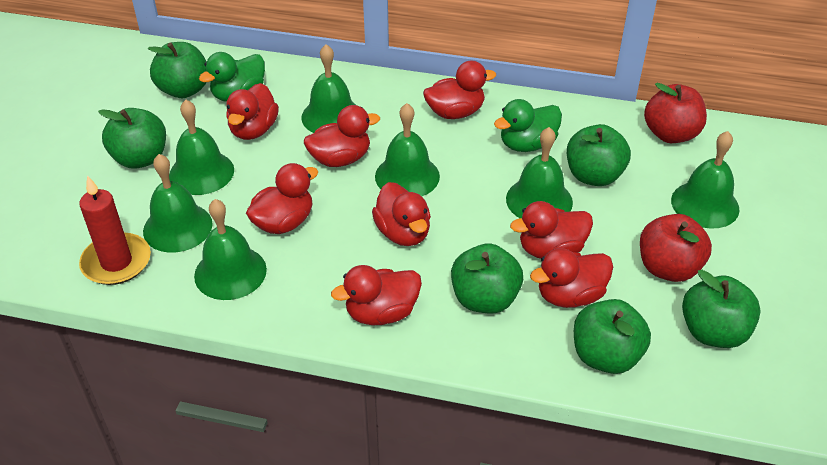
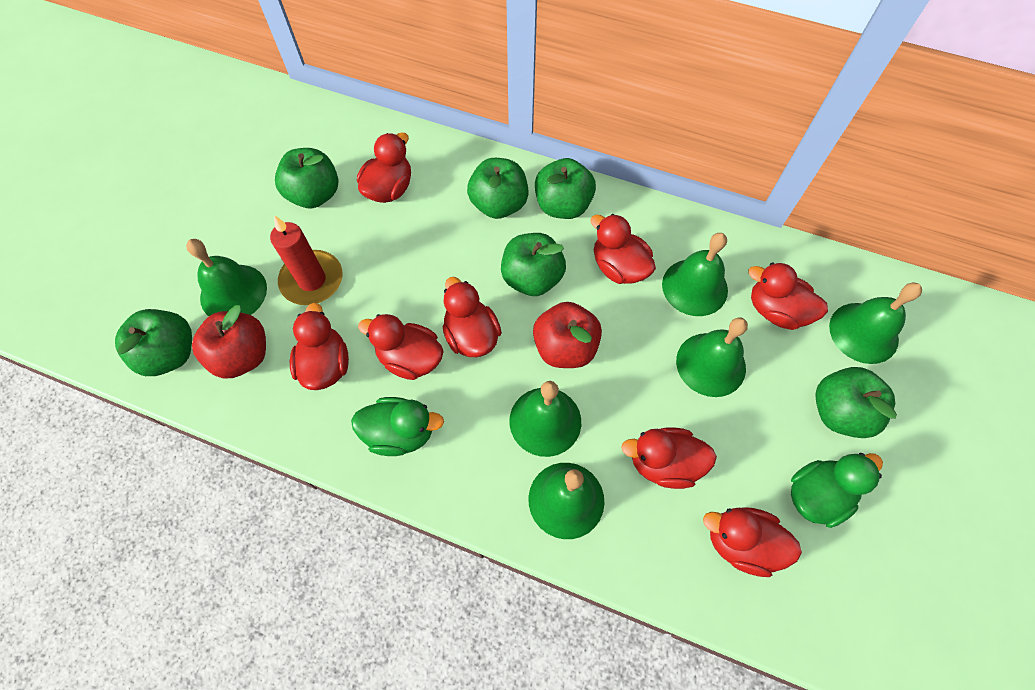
green bell: [143,154,213,253] [169,100,234,195] [194,199,267,300] [301,44,356,133] [375,103,440,196] [506,127,573,218] [671,131,740,229] = 7 -> [186,239,267,316] [509,381,581,457] [529,463,605,539] [662,233,728,316] [676,318,748,397] [829,282,922,364] = 6

